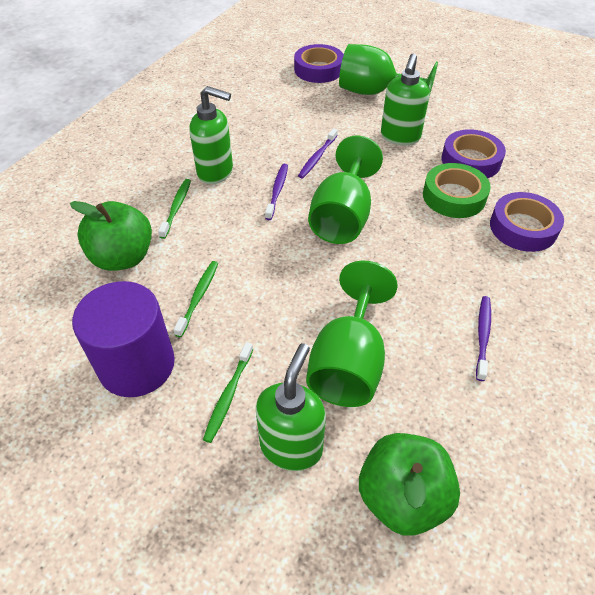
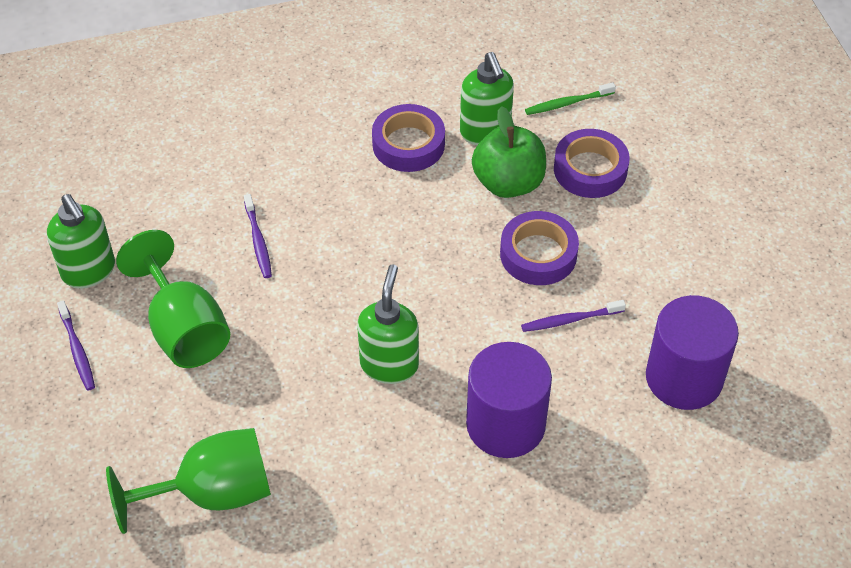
green apple: [70,201,152,271] [359,433,460,536] = 2 -> [472,106,546,198] = 1
green goblet: [306,261,398,407] [308,135,383,244] [339,44,438,97] = 3 -> [106,428,271,534] [116,230,230,368] = 2
green tape: [423,163,491,218] = 1 -> none = 0
green toothbrush: [158,179,191,239] [173,261,218,337] [203,342,253,443] = 3 -> [525,82,616,115] = 1
purple cylinder: [72,281,175,397] = 1 -> [466,342,552,458] [646,295,739,410] = 2

